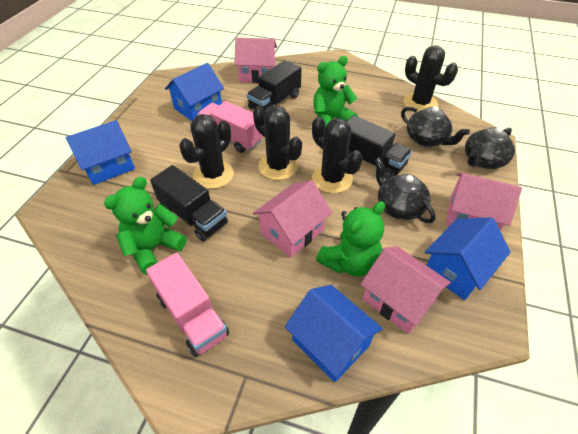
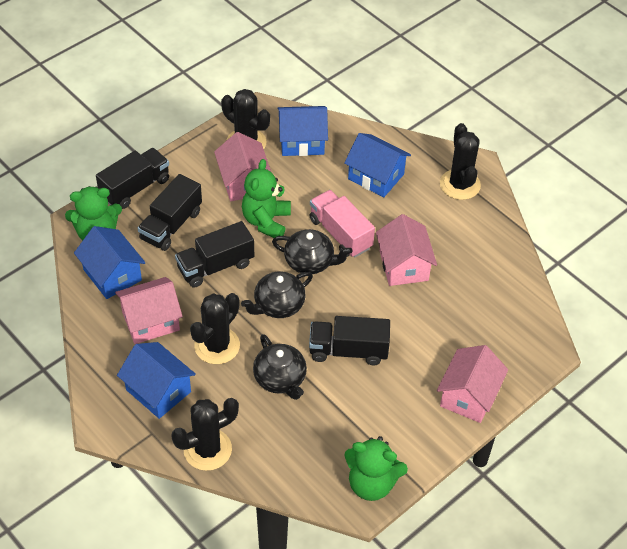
black truck: [150,165,228,242] [247,60,301,113] [347,115,412,179] = 3 -> [96,148,169,209] [138,174,202,251] [175,221,254,288] [309,316,390,365] = 4
pink truck: [146,253,229,357] [197,101,263,153] = 2 -> [309,190,375,258] = 1

